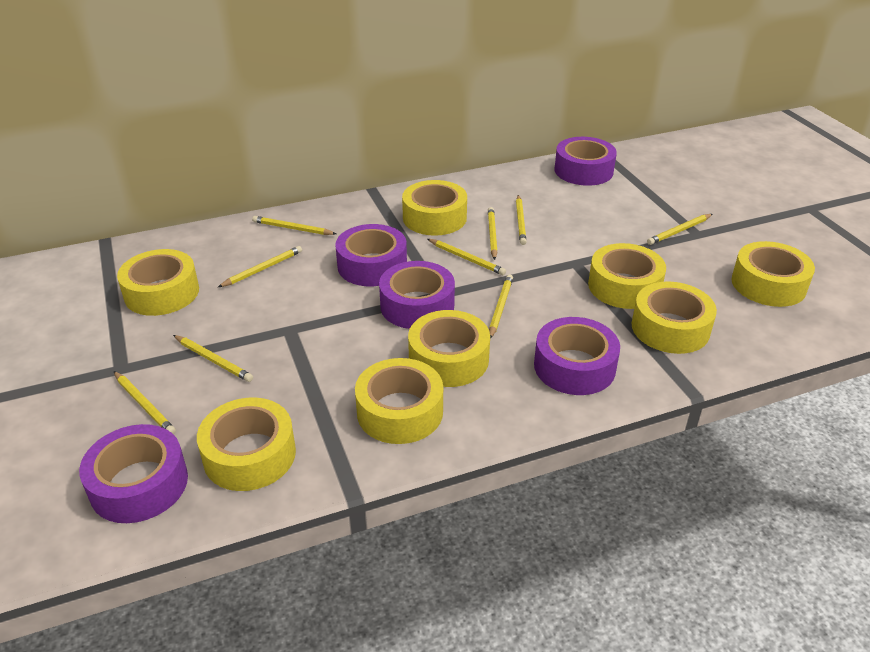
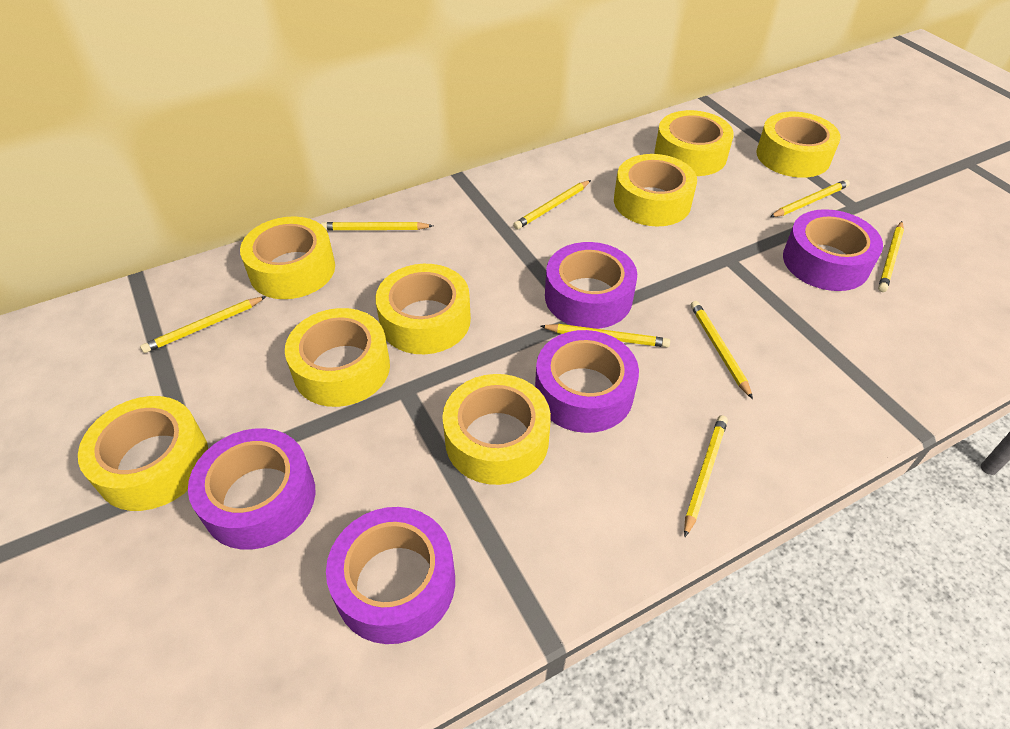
yellow pencil: [114,371,176,434] [173,335,253,382] [218,246,302,287] [252,216,336,235] [428,239,506,275] [488,207,498,260] [489,274,513,339] [516,195,527,245] [647,214,712,245] = 9 -> [140,296,266,353] [321,222,433,231] [513,180,591,230] [540,324,670,348] [684,415,728,538] [691,301,753,399] [770,180,850,217] [878,221,904,292] = 8

